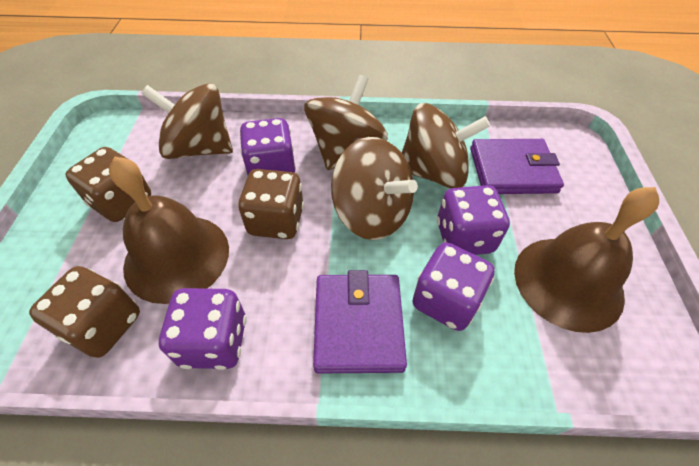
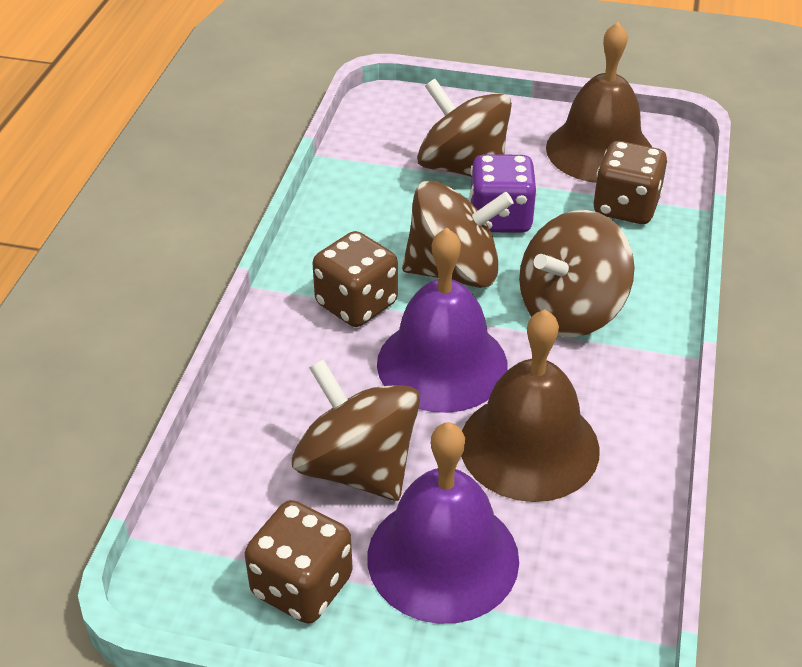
purple bell: none = 0 -> [367,422,519,624] [377,228,507,413] = 2
purple dice: [159,288,247,370] [240,118,296,175] [412,242,495,331] [437,185,510,255] = 4 -> [469,154,537,233] = 1
purple wallet: [313,270,407,373] [470,139,564,194] = 2 -> none = 0

